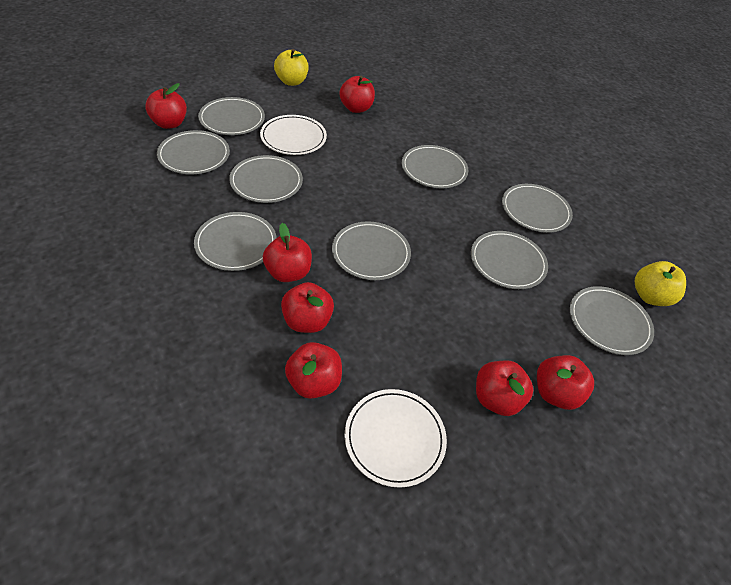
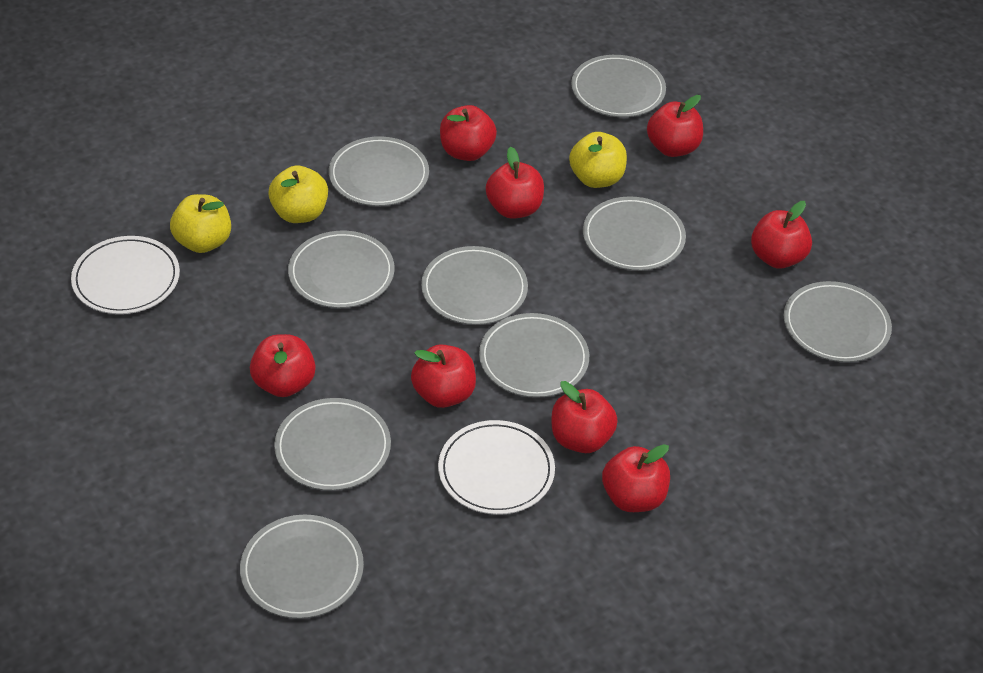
red apple: [145,83,187,129] [263,223,312,282] [281,282,334,333] [285,342,342,399] [339,76,375,113] [476,360,533,416] [537,355,594,410] = 7 -> [250,334,316,397] [411,344,476,408] [440,105,497,161] [486,147,544,219] [552,381,618,453] [602,444,670,512] [647,95,703,157] [751,201,812,269] = 8
yellow apple: [274,49,309,86] [635,261,686,306] = 2 -> [170,194,231,253] [268,166,328,223] [569,132,627,188] = 3

